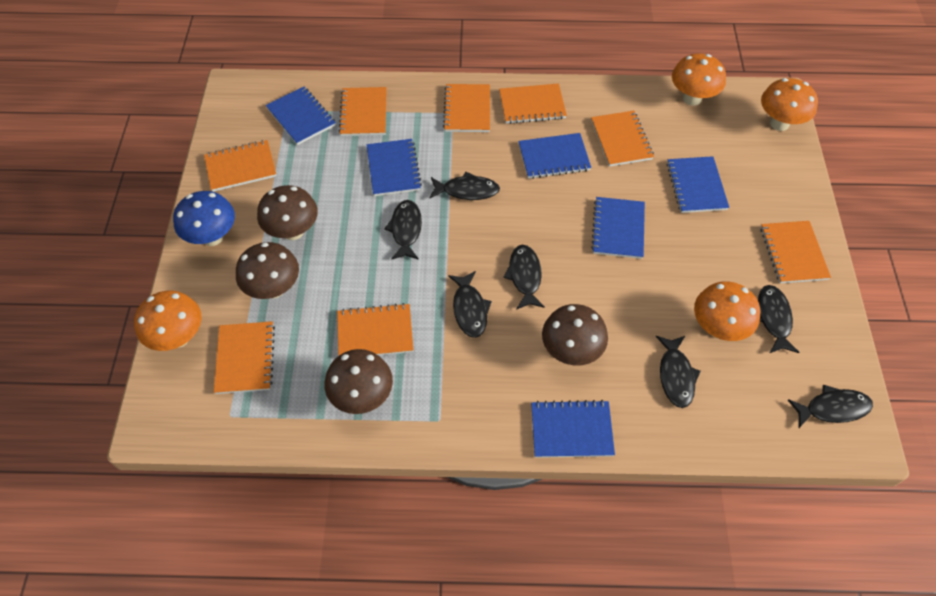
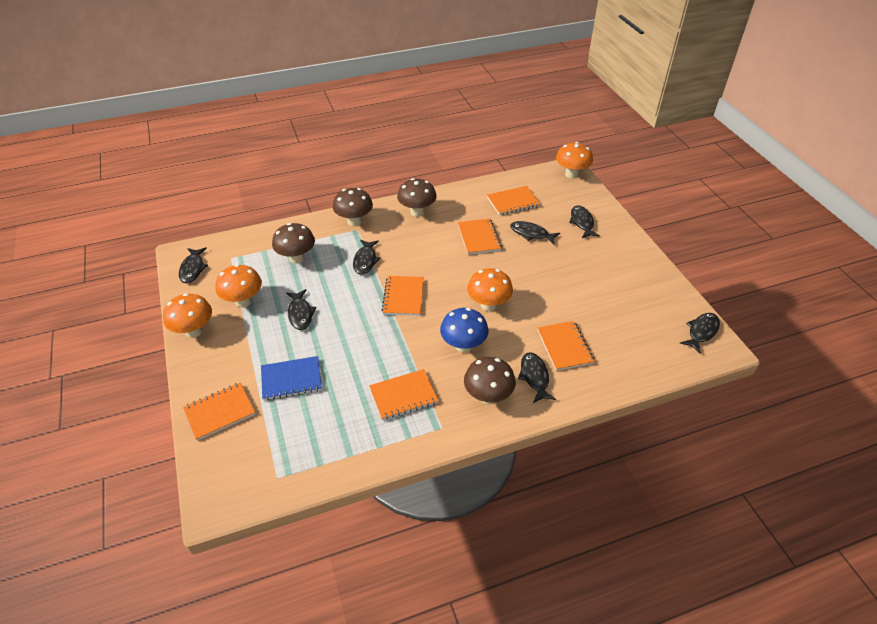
blue notebook: [266,87,336,145] [367,139,422,196] [518,133,591,179] [531,400,615,458] [591,197,645,259] [667,156,729,213] = 6 -> [261,356,322,400] = 1
orange notebook: [204,140,276,192] [214,321,275,394] [337,303,414,356] [338,87,387,136] [443,84,490,132] [499,83,567,124] [591,111,654,167] [761,221,831,283] = 8 -> [183,382,255,441] [369,369,438,420] [382,276,424,316] [458,218,502,255] [487,186,540,216] [538,321,595,371] = 6

